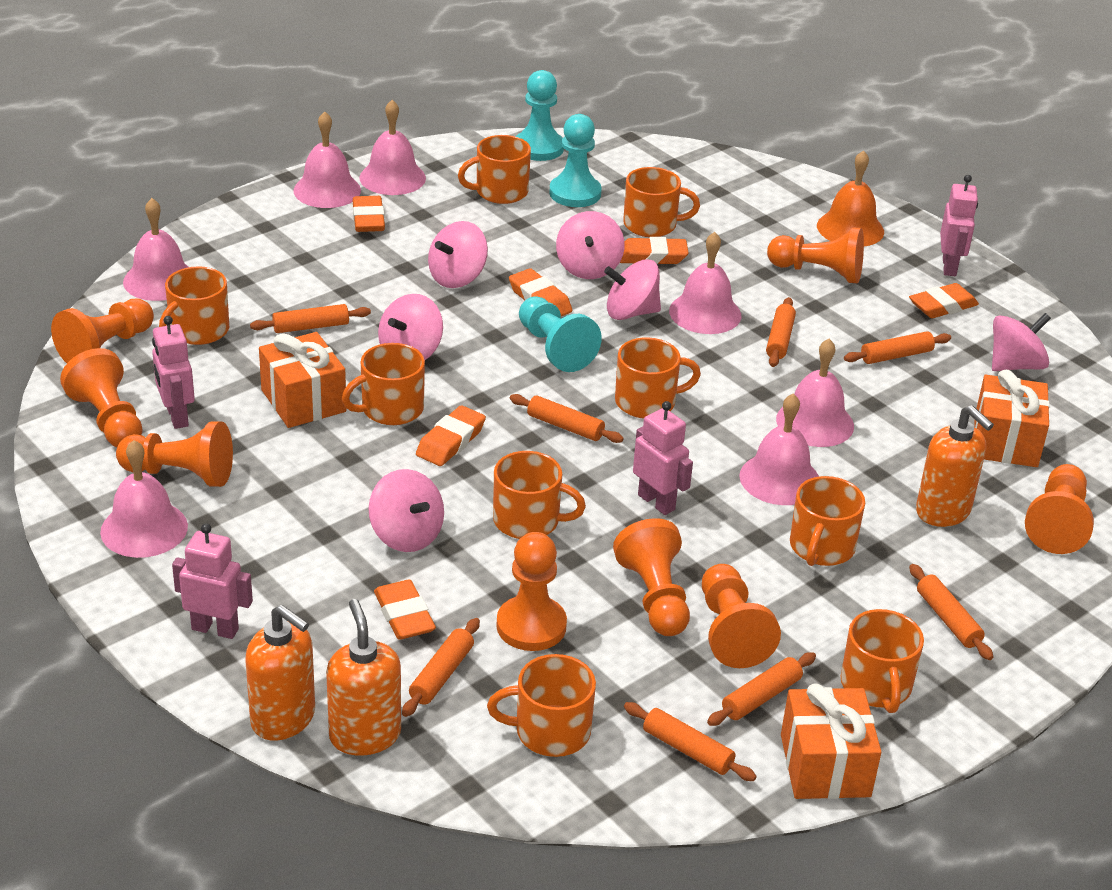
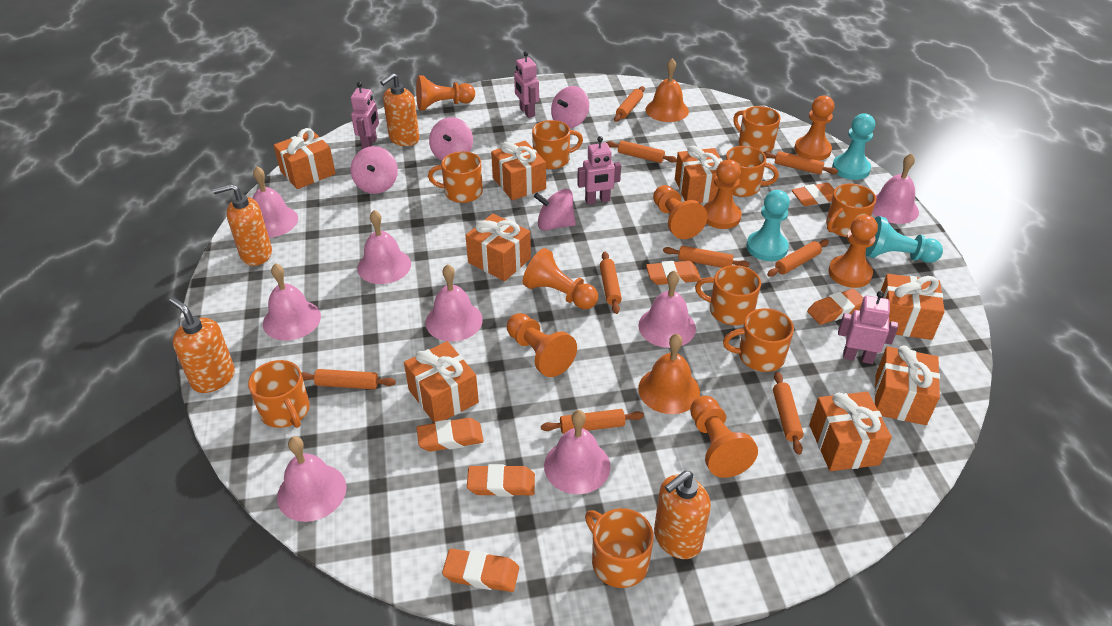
orange bell: [817,150,884,247] = 1 -> [638,334,700,414] [646,58,689,122] = 2
orange gift: [259,332,346,428] [781,683,881,799] [974,370,1050,467] = 3 -> [274,128,336,189] [404,341,479,423] [466,214,531,281] [491,141,546,200] [675,145,723,203] [809,392,892,471] [874,345,940,425] [881,274,945,340] = 8
orange rolling pin: [250,304,371,333] [402,618,480,717] [510,394,624,443] [624,702,757,781] [707,652,816,726] [766,297,796,367] [844,331,951,364] [909,564,993,660] = 8 -> [301,369,396,389] [541,409,644,434] [600,252,622,314] [606,140,677,163] [614,86,645,122] [663,246,750,268] [763,151,838,175] [767,239,829,277] [773,372,804,455] = 9
orange soap dispenser: [245,605,315,741] [326,599,401,755] [916,405,994,527] = 3 -> [169,297,235,393] [213,184,272,266] [380,73,420,146] [654,471,711,559] = 4
pink bell: [100,440,188,558] [123,198,188,301] [294,111,361,208] [359,100,426,195] [669,232,741,334] [739,393,819,505] [776,339,854,447] = 7 -> [252,166,298,238] [263,263,321,340] [277,436,347,522] [357,210,411,284] [425,264,483,342] [544,410,611,494] [638,270,696,348] [872,153,919,224] = 8
pink spinning top: [368,469,444,552] [378,294,443,360] [428,221,488,288] [556,211,625,279] [604,259,661,320] [992,313,1051,371] = 6 -> [351,146,398,194] [429,117,473,161] [534,189,576,231] [551,86,589,128] = 4

